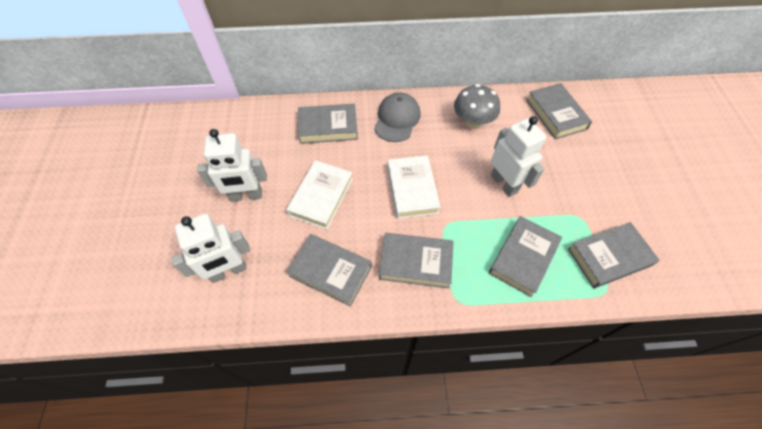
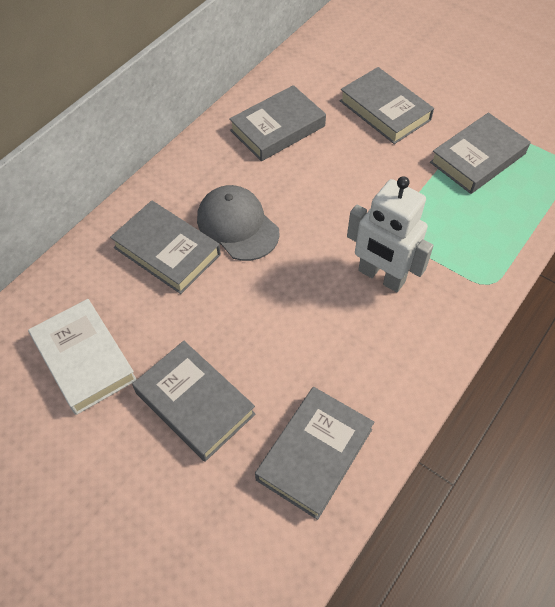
grey mushroom: [454,84,500,129] = 1 -> none = 0
white book: [286,160,353,230] [387,155,441,219] = 2 -> [28,299,137,415] = 1
white robot: [171,214,250,283] [197,129,267,202] [491,116,546,197] = 3 -> [347,176,434,292] = 1

